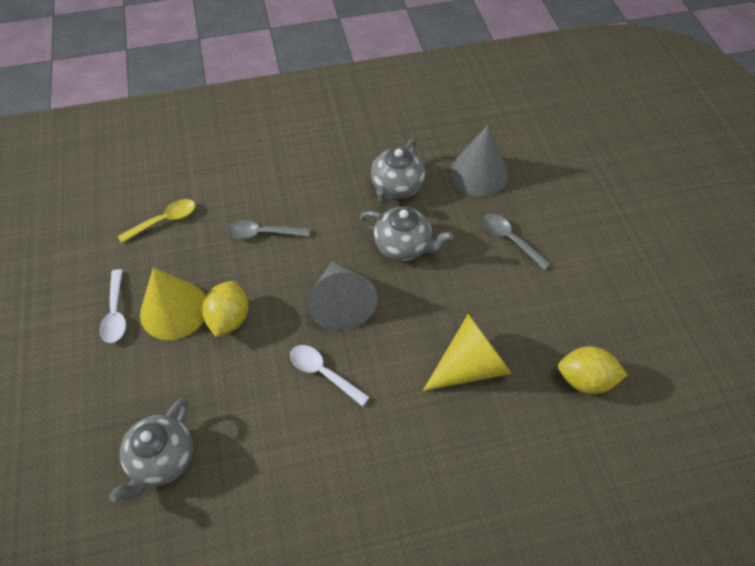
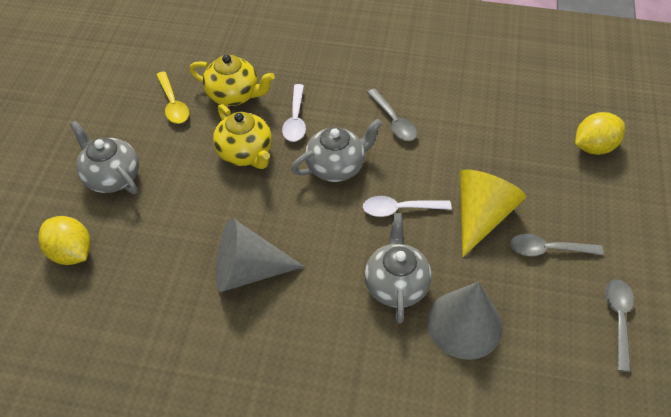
grey spoon: [227,220,310,239] [482,213,551,270] = 2 -> [367,89,417,141] [510,234,604,256] [605,279,634,372] = 3
yellow cone: [140,267,206,340] [423,314,512,391] = 2 -> [460,170,526,257] = 1
yellow teapot: none = 0 -> [189,55,275,106] [213,104,272,169] = 2

